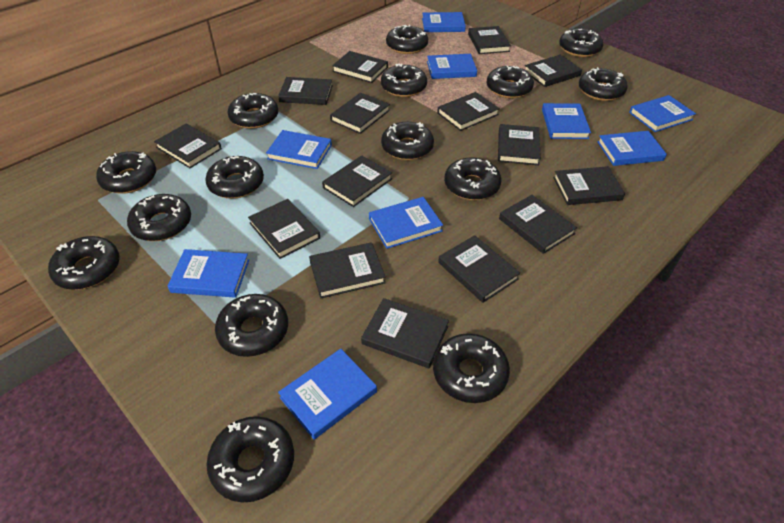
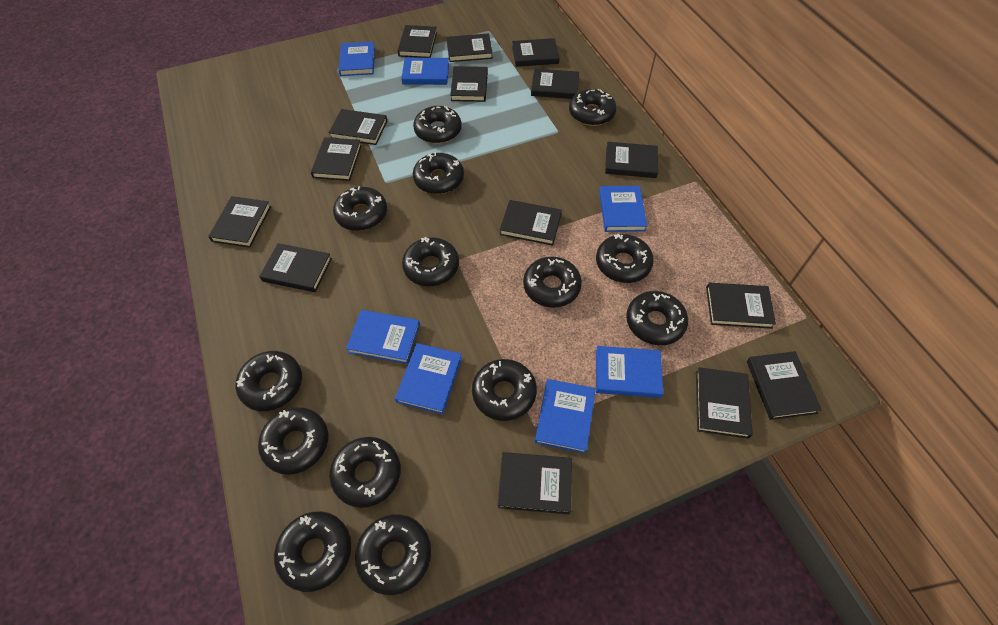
black donut: [48,236,120,290] [96,151,156,194] [127,194,191,241] [205,156,264,199] [206,416,294,502] [215,294,288,357] [228,93,278,129] [381,63,427,97] [381,122,434,160] [386,25,428,54] [433,333,510,403] [444,157,501,200] [486,66,534,98] [559,29,603,57] [579,67,628,101] = 15 -> [235,351,302,411] [258,407,329,475] [274,511,351,592] [329,437,401,508] [333,186,387,231] [355,514,431,595] [402,237,459,286] [413,106,462,144] [413,152,464,194] [472,359,537,421] [523,257,582,308] [569,89,617,126] [596,234,654,283] [626,291,688,345] = 14
blue book: [168,249,249,298] [266,130,332,169] [278,349,377,439] [369,197,443,249] [422,12,466,32] [427,54,477,79] [542,103,591,139] [597,131,667,166] [629,95,696,132] = 9 -> [338,42,375,76] [346,310,420,364] [395,343,462,415] [401,58,449,85] [535,379,596,454] [596,346,664,398] [599,186,647,232] = 7

